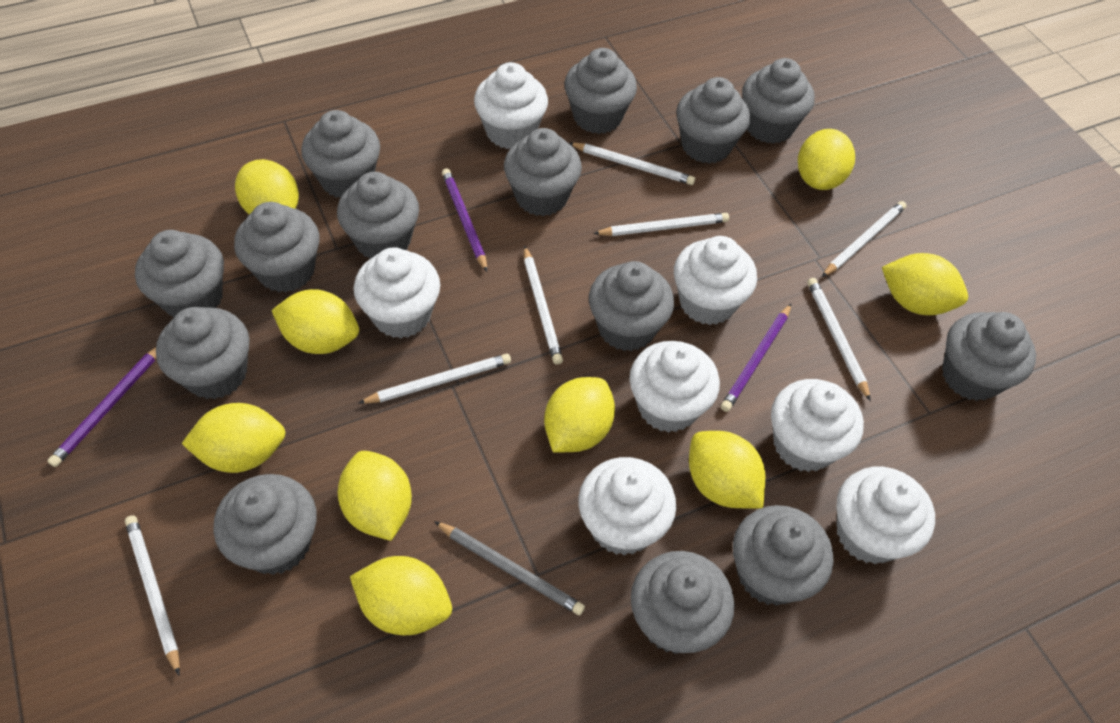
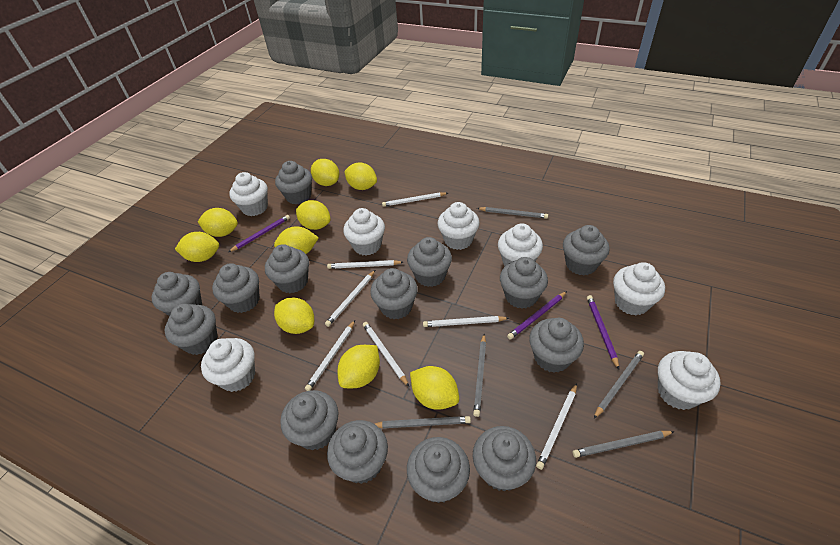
grey pencil: [434,521,585,615] = 1 -> [375,416,471,428] [473,334,486,417] [477,207,548,219] [573,431,675,458] [594,351,644,419] = 5

